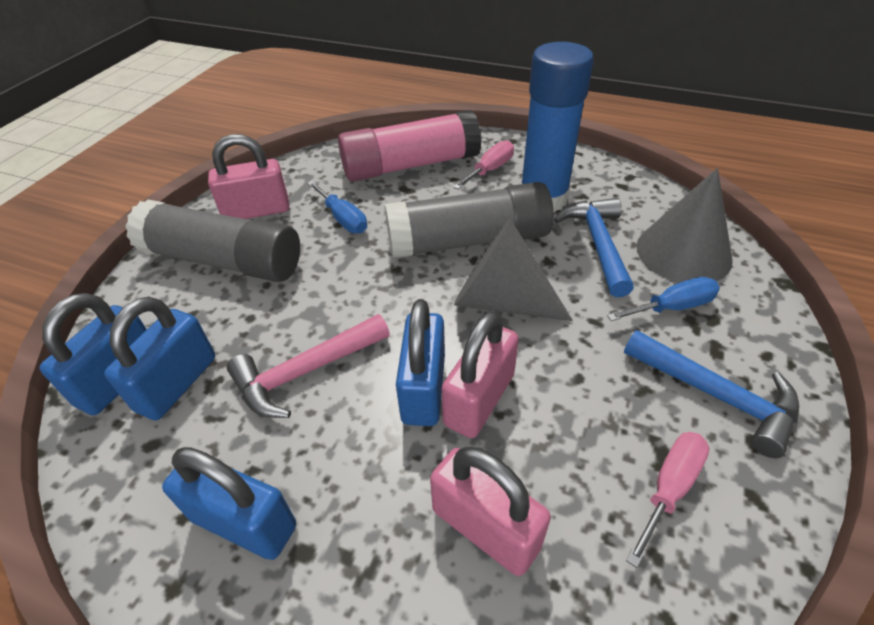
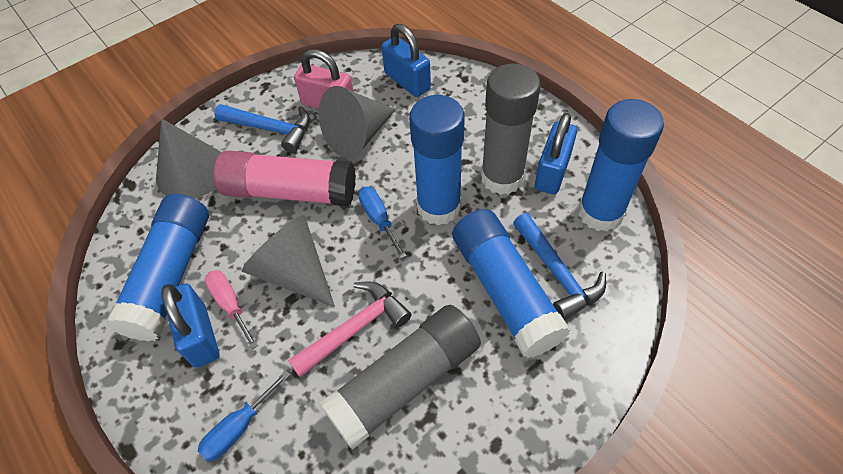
blue glue stick: [521,42,594,213] = 1 -> [106,194,209,341] [409,95,465,226] [453,209,571,358] [578,99,664,231] = 4
blue padlock: [39,293,147,415] [104,297,215,420] [162,447,296,560] [396,299,445,426] = 4 -> [161,283,219,368] [381,24,431,97] [535,113,577,194] = 3
grey cone: [454,219,573,321] [636,168,733,283] = 2 -> [156,118,221,199] [242,215,335,307] [319,86,396,158] = 3
pink padlock: [208,134,289,219] [430,447,551,576] [442,311,519,438] = 3 -> [294,49,354,109] = 1
pink screwdriver: [453,140,514,190] [626,432,710,568] = 2 -> [205,270,258,349] = 1

